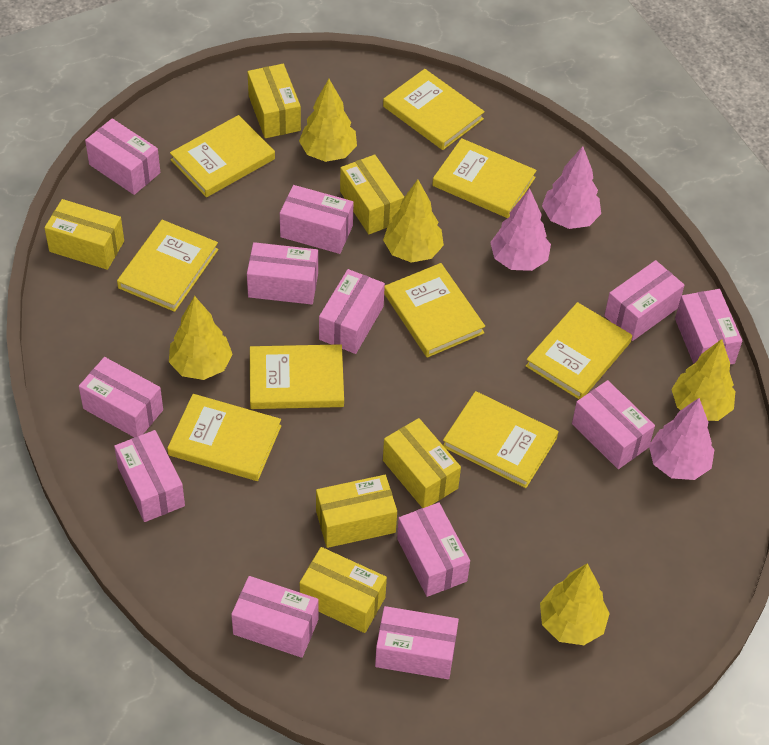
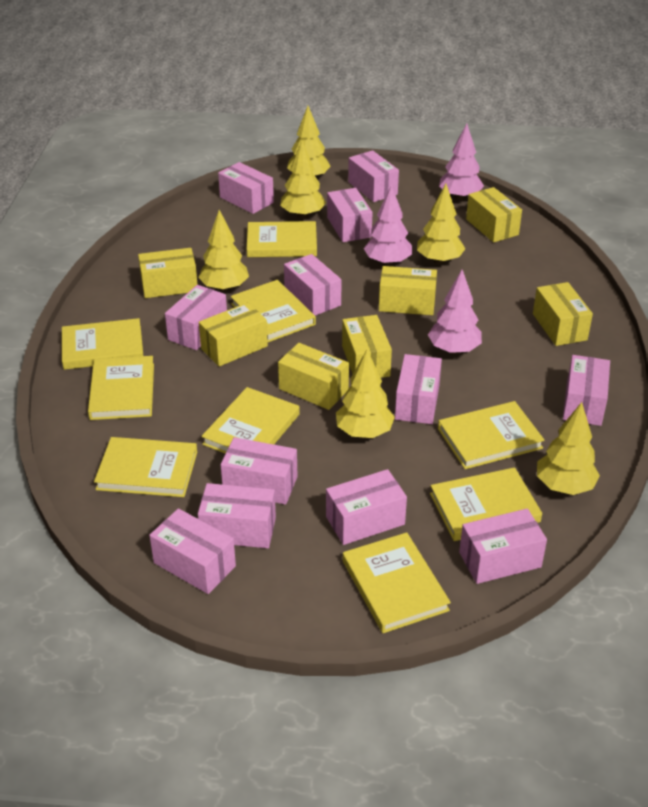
yellow box: [44,199,124,270] [248,64,301,138] [300,547,387,633] [316,475,397,548] [340,155,404,234] [383,418,461,508] = 6 -> [138,248,198,298] [199,303,268,367] [278,343,349,410] [342,315,392,378] [379,266,437,315] [466,187,522,243] [533,282,593,346] = 7
yellow tree: [169,296,232,380] [299,79,357,162] [383,179,444,263] [540,563,610,645] [671,339,735,421] = 5 -> [198,210,249,292] [280,141,326,218] [287,106,331,175] [336,350,395,438] [417,184,465,264] [537,402,600,495] = 6

